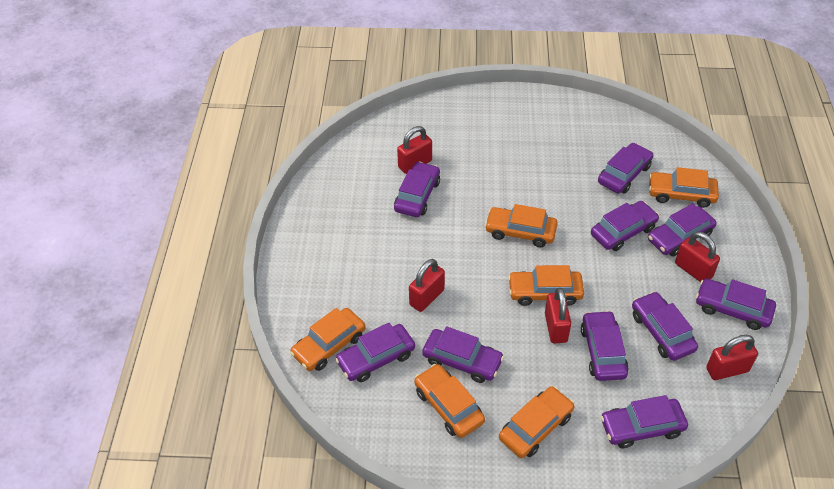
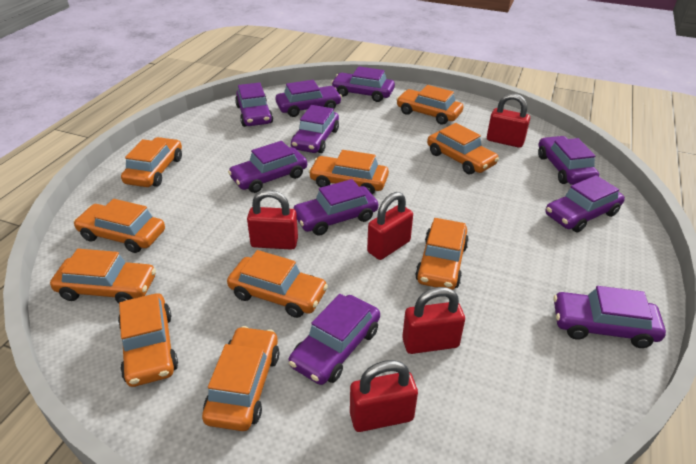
orange car: [290,308,366,371] [414,364,485,438] [485,204,558,247] [499,386,574,458] [508,265,584,306] [649,167,719,208] = 6 -> [50,249,156,303] [73,199,165,253] [118,293,178,387] [121,137,182,187] [202,326,279,431] [227,250,328,318] [308,150,389,195] [396,85,463,125] [415,218,469,290] [427,123,499,174] = 10

